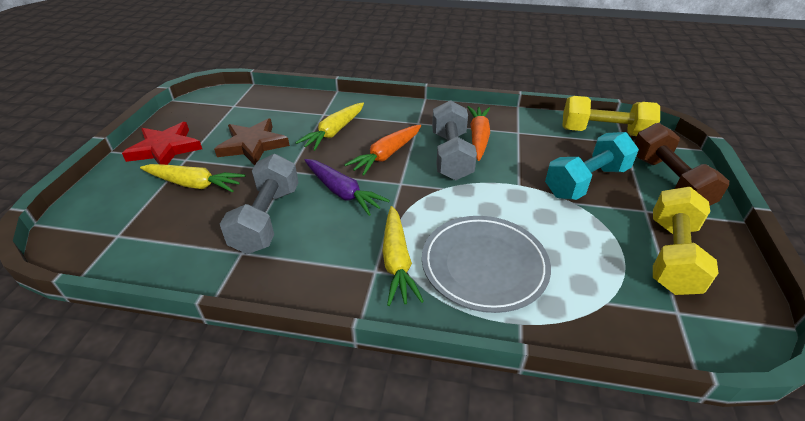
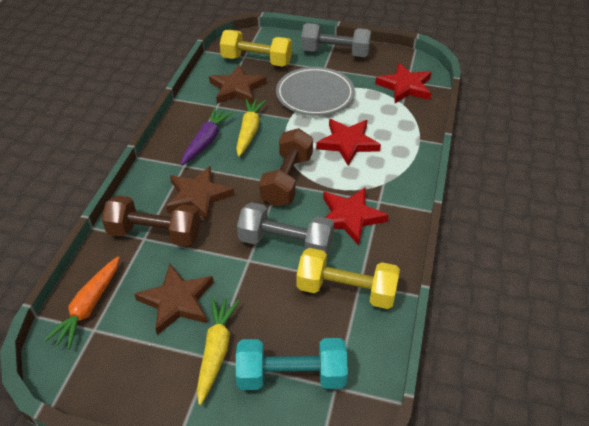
brown dumbbell: [634,123,729,206] = 1 -> [102,195,201,246] [259,128,313,207] = 2
brown star: [214,118,290,165] = 1 -> [134,264,214,335] [166,166,235,221] [209,65,266,104] = 3
orange carrot: [344,125,421,176] [467,106,490,161] = 2 -> [44,256,120,350] = 1
red star: [122,122,202,165] = 1 -> [316,119,381,166] [323,187,388,246] [375,63,432,103] = 3
yellow carrot: [140,164,246,192] [295,103,364,151] [382,206,424,306] = 3 -> [197,297,239,405] [236,98,266,157] = 2

